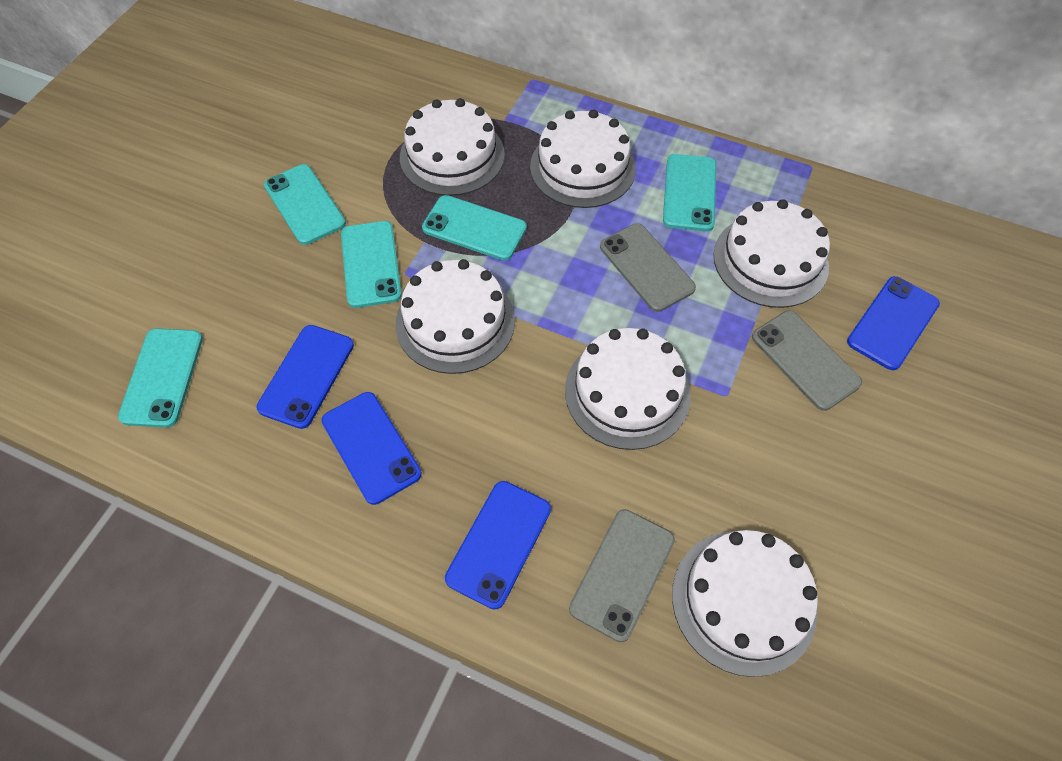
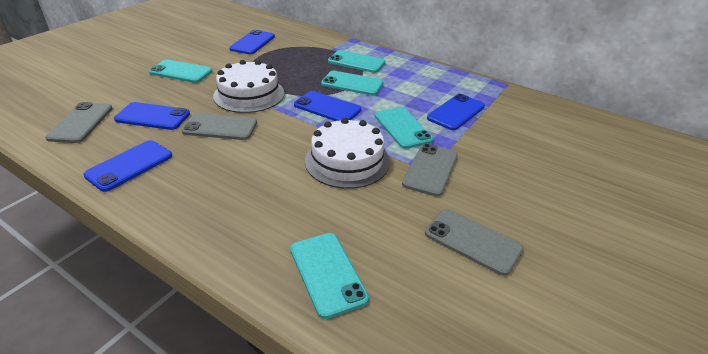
blue phone: [256,325,354,429] [321,392,422,505] [445,481,551,610] [847,276,940,370] = 4 -> [83,140,172,192] [114,102,190,130] [229,30,275,54] [294,91,361,121] [427,94,485,130] = 5
grey phone: [569,509,675,642] [600,224,696,312] [752,310,862,411] = 3 -> [45,102,113,143] [182,113,257,140] [402,144,458,197] [425,209,524,276] = 4
white cake: [396,259,515,374] [400,98,505,196] [530,109,636,208] [565,328,691,450] [672,530,818,677] [714,199,830,308] = 6 -> [213,60,285,113] [305,118,390,189] = 2

